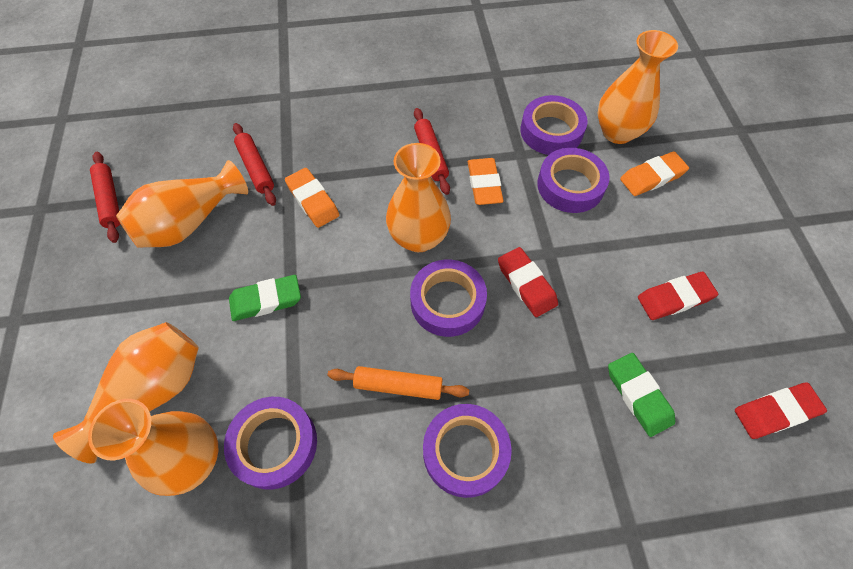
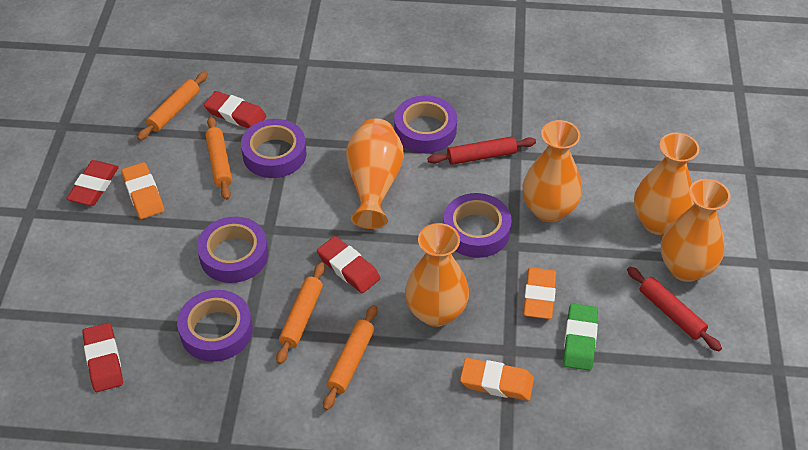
green eraser: [229,275,301,321] [608,353,675,437] = 2 -> [563,303,598,371] = 1
orange rolling pin: [328,366,469,400] = 1 -> [137,72,208,141] [205,116,232,200] [276,262,325,364] [323,305,377,411] = 4
red eraser: [498,247,558,317] [638,272,718,320] [735,382,827,439] = 3 -> [66,160,119,206] [82,323,123,392] [204,91,266,128] [317,236,380,293] = 4
red rolling pin: [90,152,120,243] [233,123,276,206] [414,108,450,195] = 3 -> [427,136,536,165] [627,267,722,351] = 2

